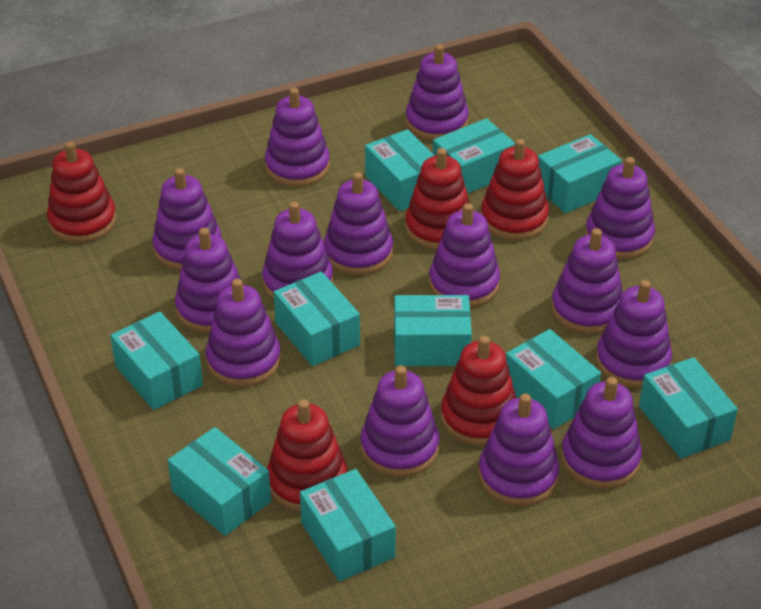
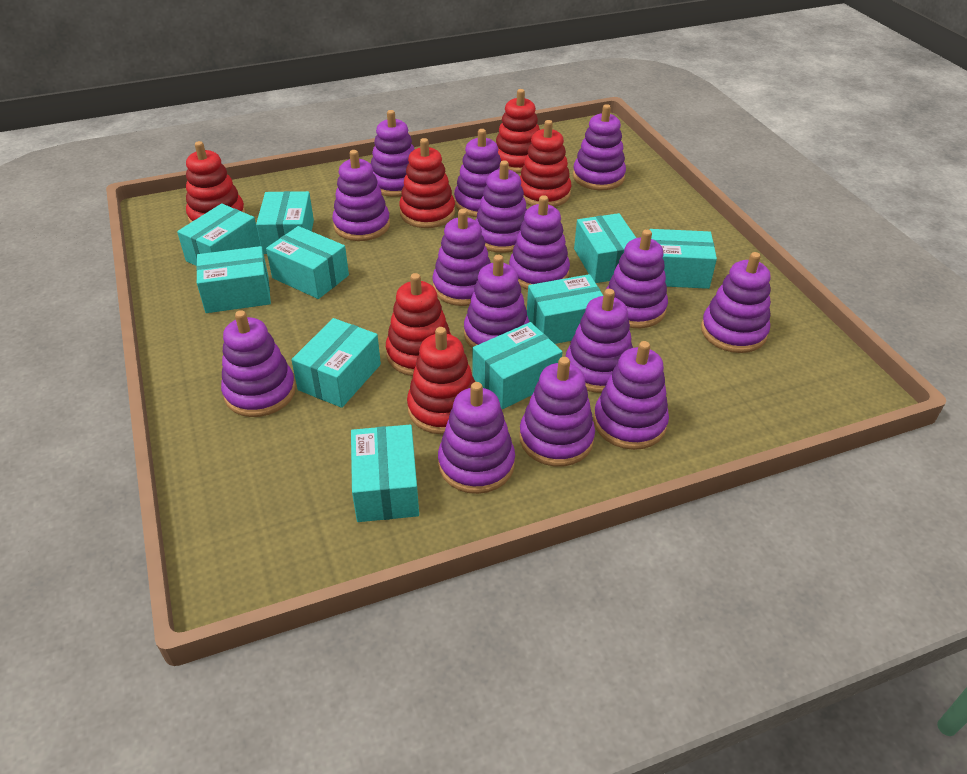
purple stacking toy: [152,168,222,270] [175,228,242,333] [206,279,281,387] [262,201,333,299] [265,88,330,187] [324,172,393,275] [361,365,439,477] [406,44,469,141] [429,203,500,307] [478,393,559,506] [551,228,623,334] [561,377,642,489] [585,157,655,259] [596,280,672,388] = 14 -> [221,310,296,417] [332,150,390,241] [371,110,415,197] [432,209,491,306] [438,382,515,494] [454,129,501,217] [464,255,529,348] [475,160,527,253] [509,195,570,290] [519,357,595,466] [565,289,633,393] [573,104,626,190] [593,341,669,450] [606,229,668,328] [701,252,771,353] = 15
red stacking toy: [47,141,116,243] [267,399,347,512] [405,148,470,250] [441,336,516,446] [481,139,549,240] = 5 -> [186,141,246,223] [386,273,451,376] [399,138,455,228] [407,327,475,435] [496,89,540,173] [520,120,571,207] = 6

